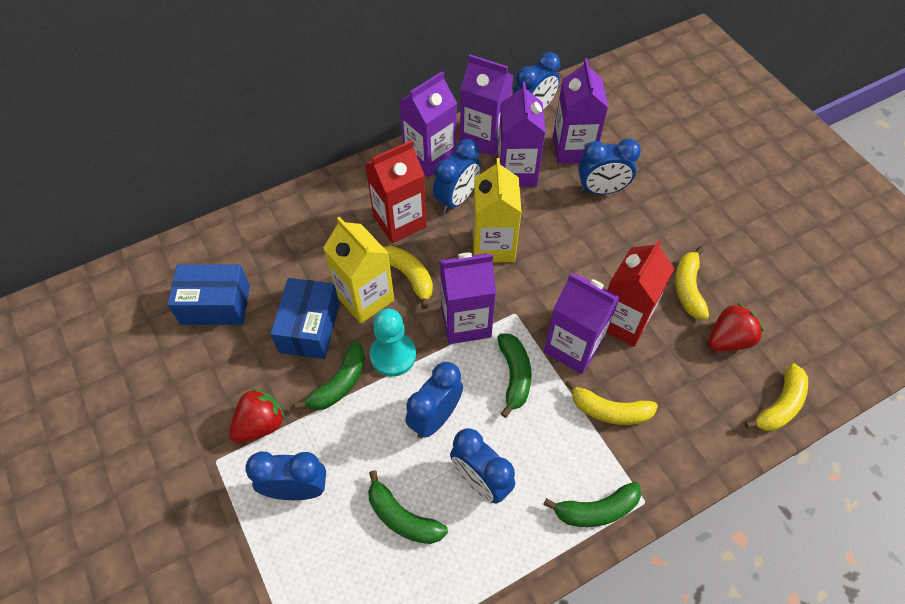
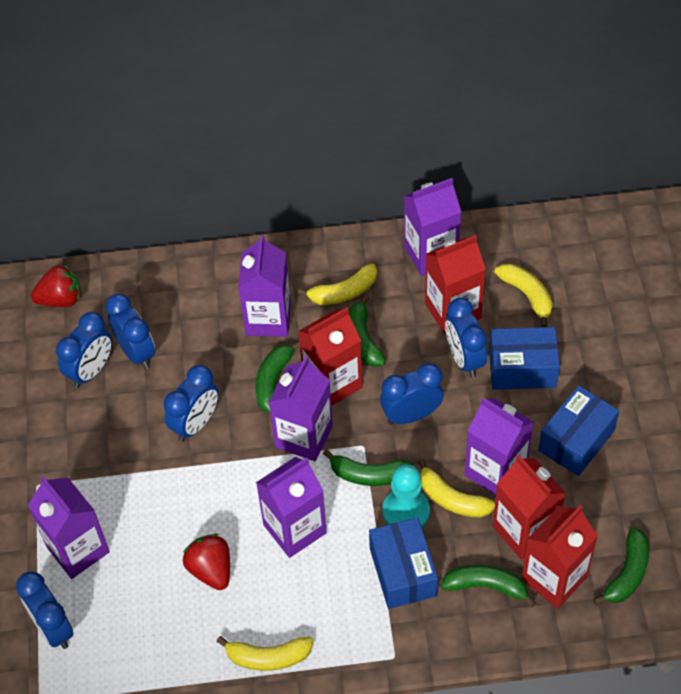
blue box: [168,264,250,325] [271,278,340,359] = 2 -> [369,518,438,609] [489,327,560,390] [538,385,619,476] = 3
green banana: [294,341,365,410] [368,470,448,544] [497,333,532,418] [543,482,641,527] = 4 -> [255,341,300,413] [323,449,413,486] [349,294,386,367] [441,564,536,607] [593,527,649,605] = 5
red carton: [365,140,427,243] [607,240,674,347] = 2 -> [298,307,363,406] [425,235,486,334] [493,455,566,560] [522,505,598,609] = 4
yellow carton: [323,217,394,324] [473,158,522,262] = 2 -> none = 0

